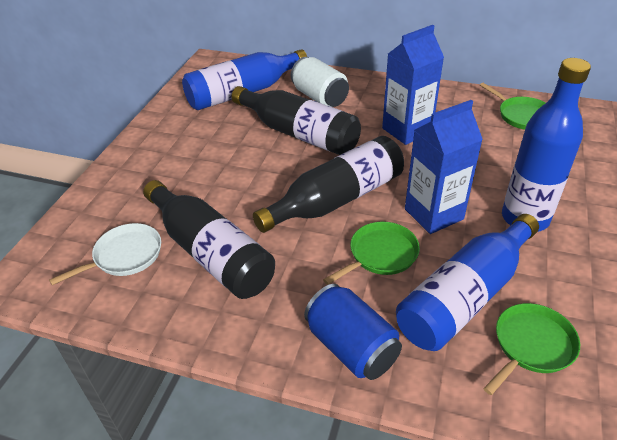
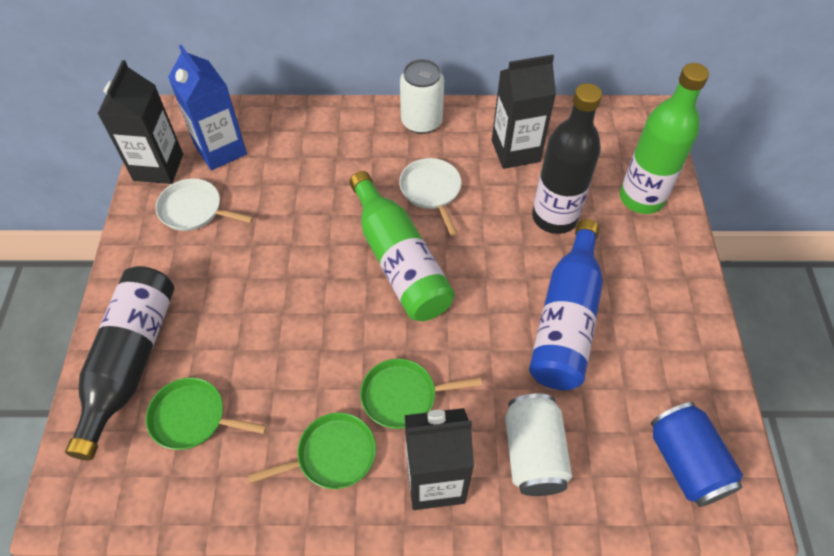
black bottle: [143,180,275,299] [232,86,361,155] [253,136,404,233] = 3 -> [65,266,175,460] [532,83,602,234] = 2
black carton: none = 0 -> [97,60,183,184] [405,408,474,510] [492,55,556,169] = 3
blue bottle: [182,49,307,110] [396,214,539,351] [502,58,591,232] = 3 -> [529,219,603,390] = 1
blue carton: [382,25,444,145] [405,100,483,234] = 2 -> [168,45,247,170] = 1
green bottle: none = 0 -> [349,171,455,321] [620,63,709,214] = 2
white can: [291,57,349,107] = 1 -> [400,59,444,134] [505,393,572,496] = 2
white pan: [49,223,161,285] = 1 -> [155,178,254,231] [399,158,462,236] = 2

